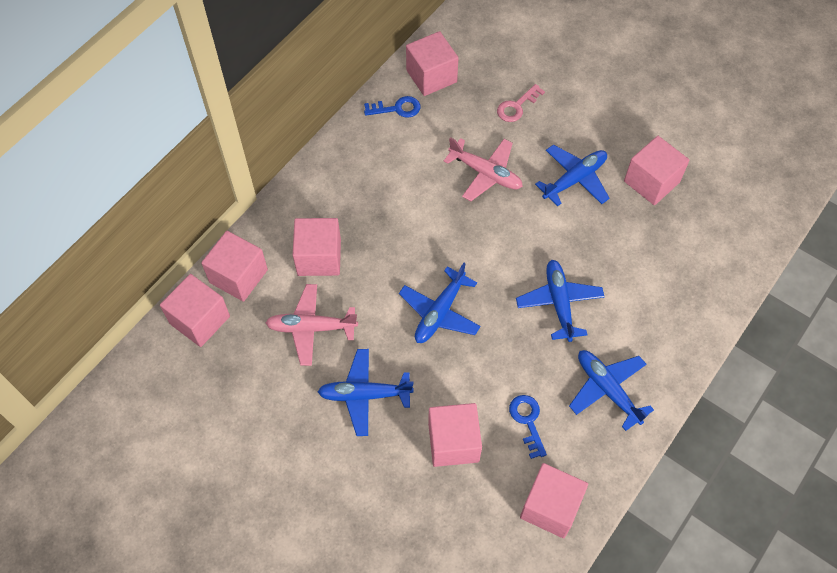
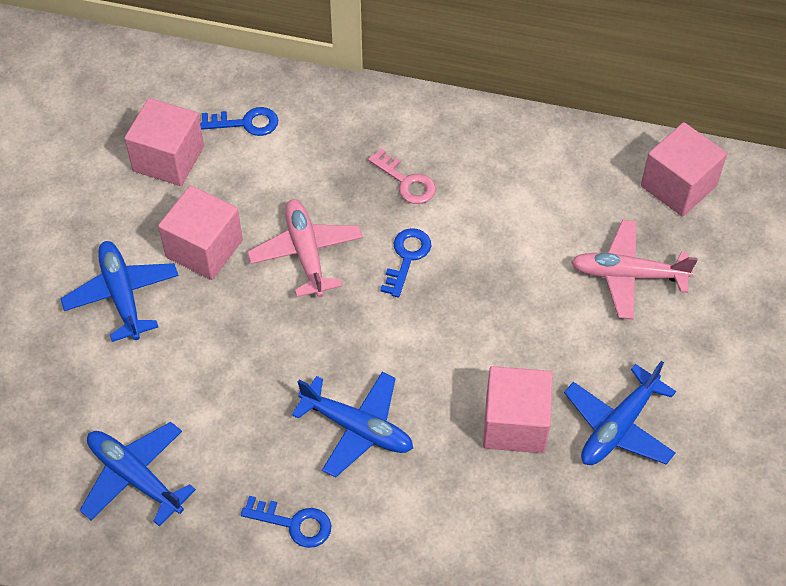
blue key: [364,96,420,118] [509,395,547,459] = 2 -> [200,107,278,136] [241,496,331,548] [380,228,431,298] = 3
blue plane: [318,349,414,436] [399,263,481,343] [516,260,605,342] [535,145,610,207] [569,350,654,431] = 5 -> [60,241,179,342] [80,422,196,527] [292,372,413,478] [564,361,676,465] = 4
pink cube: [160,274,230,347] [201,231,268,302] [293,218,341,276] [406,31,459,96] [428,403,482,467] [520,463,588,538] [624,136,689,205] = 7 -> [124,98,204,186] [158,185,243,280] [483,366,553,453] [641,122,727,217] = 4

